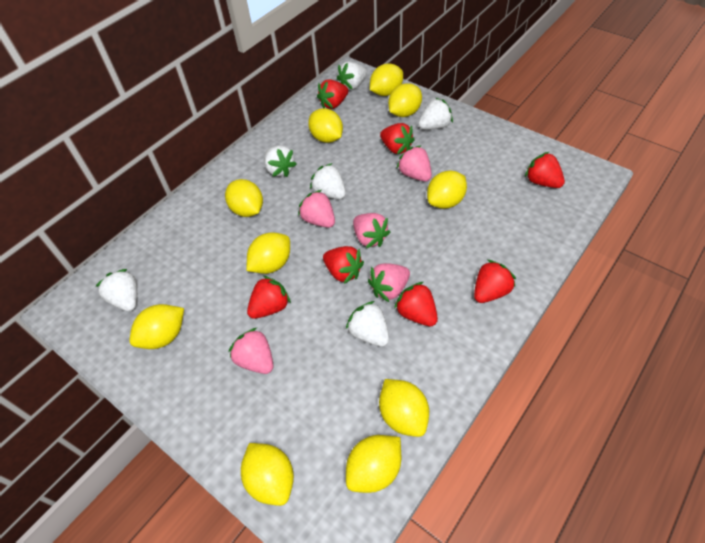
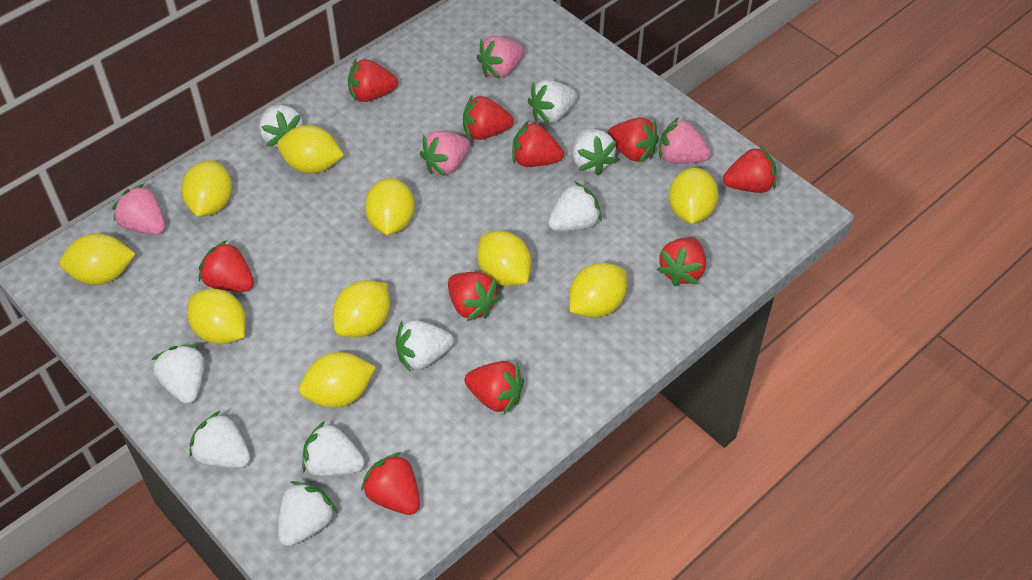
pink strawberry: [229,328,274,374] [298,190,335,228] [353,213,390,248] [368,263,410,302] [397,145,432,181] = 5 -> [112,184,165,235] [420,131,470,176] [477,36,524,79] [659,117,711,164] = 4
red strawberry: [247,276,291,319] [317,79,348,109] [323,246,364,284] [380,123,415,154] [394,282,438,326] [474,260,516,303] [525,152,565,188] = 7 -> [199,240,254,292] [348,59,398,102] [361,452,420,515] [448,272,501,321] [463,95,514,140] [465,361,524,414] [512,120,564,167] [607,117,659,163] [657,237,706,286] [723,146,777,193] = 10
white strawberry: [95,269,137,312] [264,145,297,177] [310,163,346,199] [337,61,367,90] [346,301,389,347] [418,98,453,129] = 6 -> [151,344,205,404] [189,411,251,468] [259,104,303,147] [278,481,338,546] [302,421,365,477] [396,320,454,372] [528,80,577,124] [548,182,602,231] [572,129,617,175] = 9

